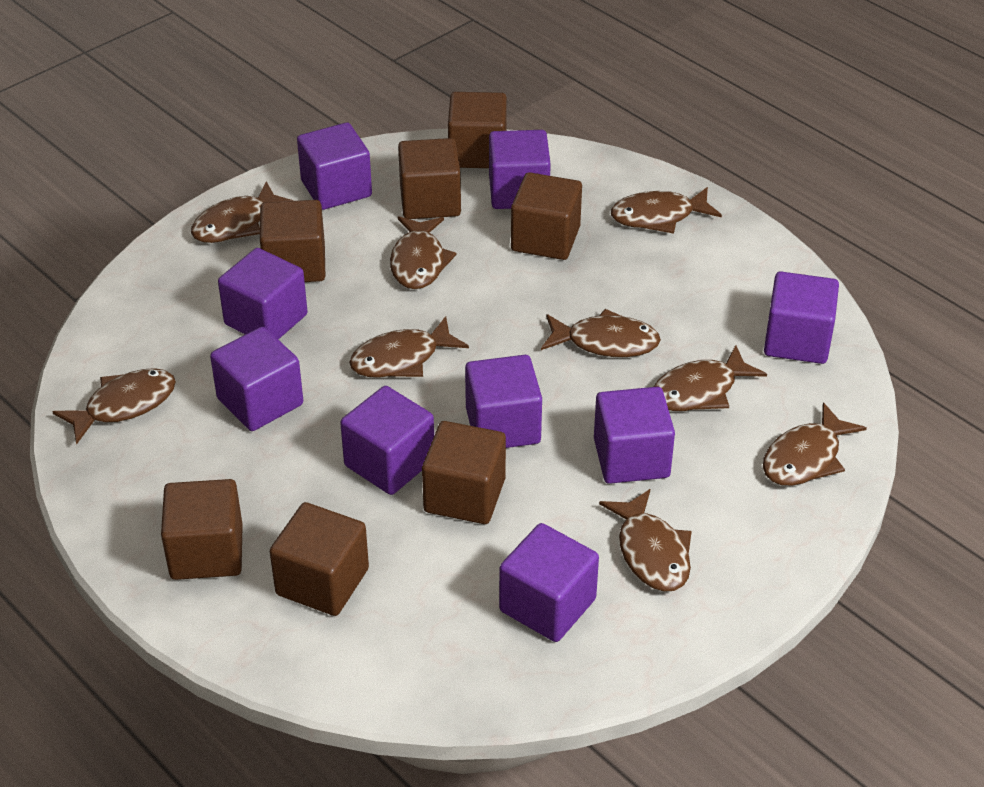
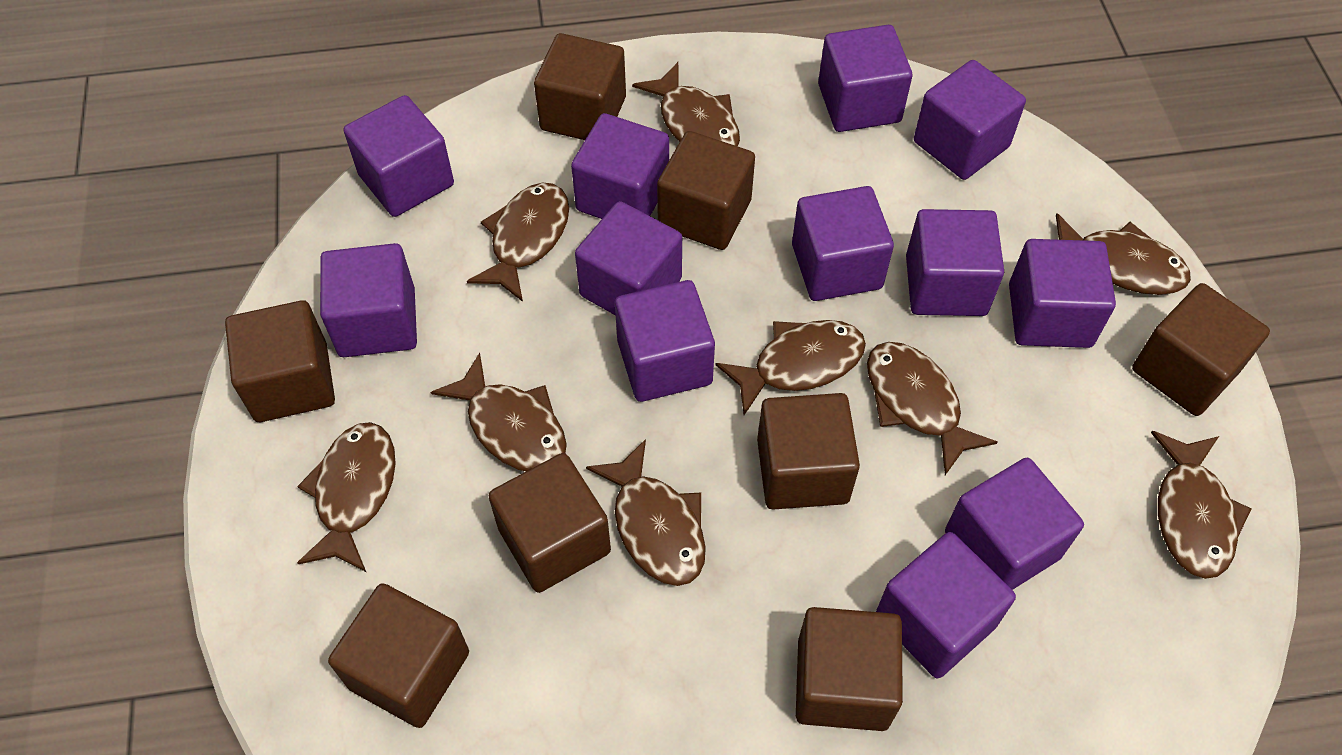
brown cube: [161,479,243,580] [260,200,325,282] [270,502,369,616] [398,138,461,219] [422,421,506,524] [448,92,507,168] [511,172,582,260] = 7 -> [225,300,335,422] [328,583,469,728] [488,453,611,593] [534,33,626,140] [657,131,755,250] [757,393,860,509] [796,607,903,731] [1132,283,1270,416] = 8
purple cube: [210,327,303,431] [218,248,308,339] [297,123,372,210] [340,386,434,495] [465,355,542,448] [489,130,551,209] [499,523,599,642] [594,387,675,484] [764,271,839,364] = 9 -> [320,243,417,357] [344,95,454,217] [571,113,669,219] [575,201,682,316] [615,280,715,402] [792,186,894,301] [818,25,912,132] [876,532,1016,678] [906,209,1004,316] [914,60,1026,180] [945,458,1084,590] [1009,239,1116,348] = 12

